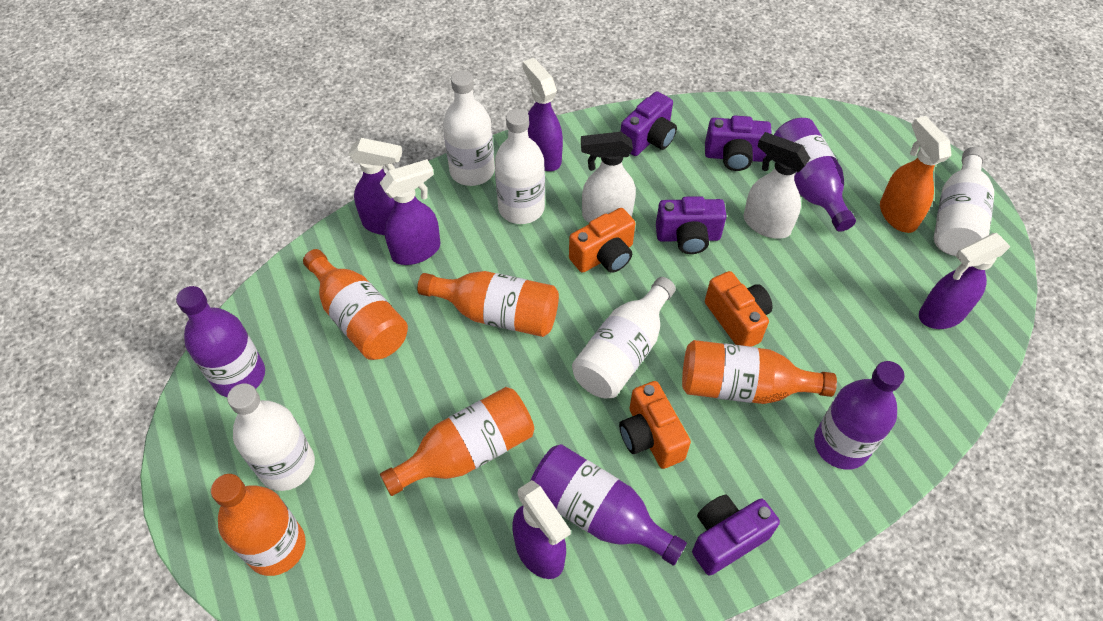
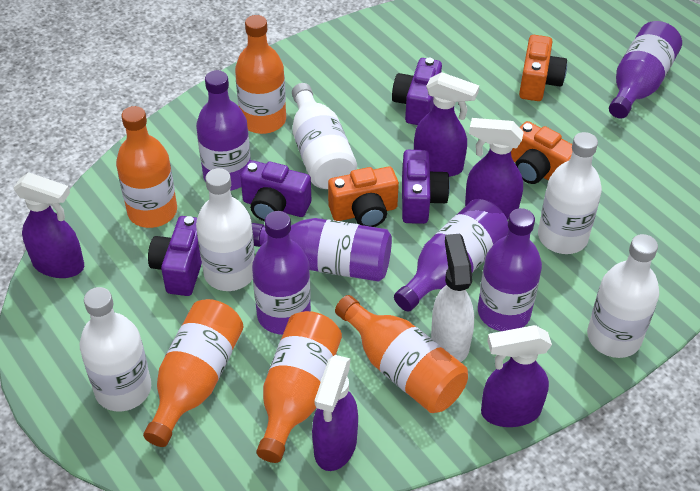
orange spray bottle: [880,116,951,233] = 1 -> none = 0
purple bottle: [176,286,265,397] [530,444,687,566] [774,118,856,232] [814,361,905,470] = 4 -> [196,70,251,191] [252,211,311,334] [252,218,392,282] [394,199,509,312] [478,208,542,331] [609,21,682,119] = 6
white spray bottle: [581,132,636,223] [744,132,810,239] = 2 -> [431,234,474,362] = 1

